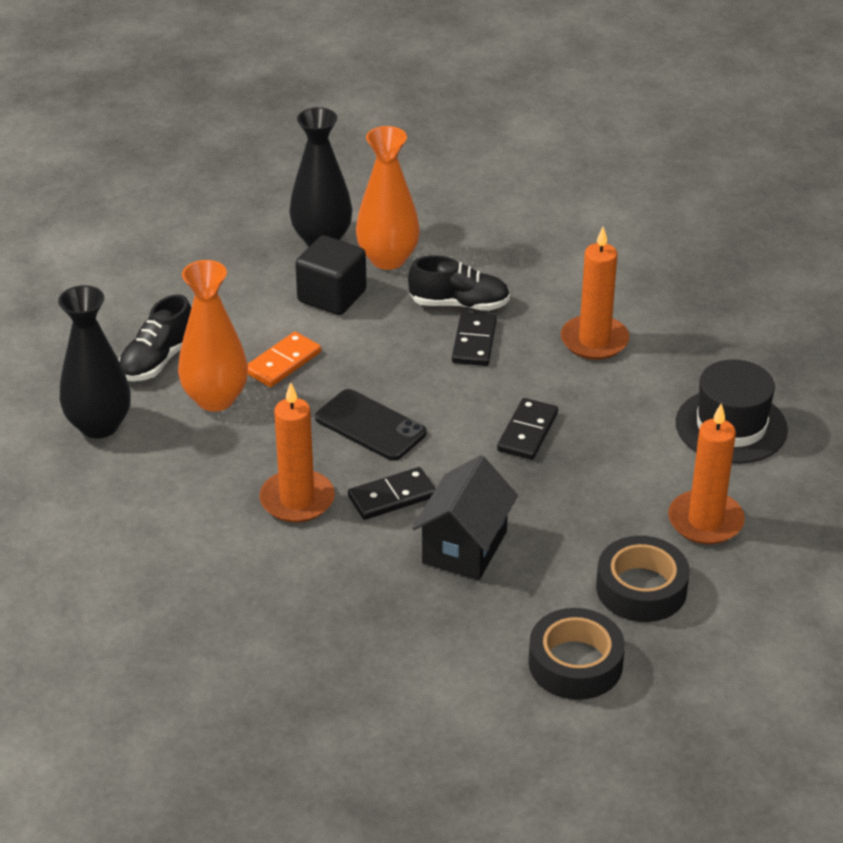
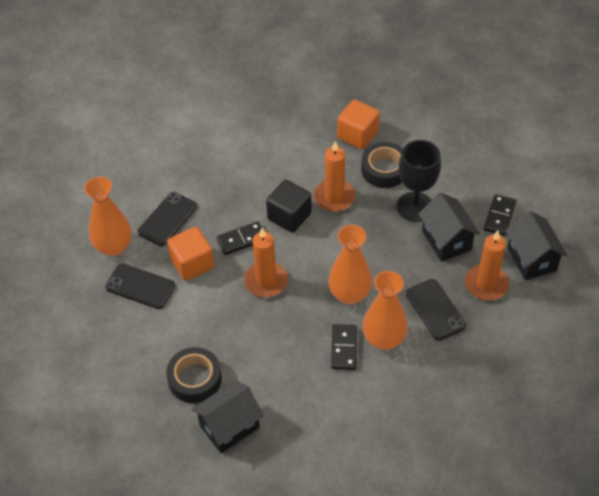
black goblet: none = 0 -> [397,140,441,222] = 1
black hat: [676,359,788,464] = 1 -> none = 0
black house: [412,455,518,580] = 1 -> [191,381,264,453] [419,193,480,261] [505,211,568,280] = 3
black phone: [315,389,427,461] = 1 -> [105,263,175,309] [138,192,197,246] [406,279,466,341] = 3
black shoe: [119,294,191,381] [408,255,510,311] = 2 -> none = 0
black vase: [58,285,131,438] [289,107,352,247] = 2 -> none = 0
orange cube: none = 0 -> [167,227,214,281] [337,100,380,149] = 2
orange domino: [248,332,321,387] = 1 -> none = 0
orange vase: [178,260,248,412] [356,126,420,270] = 2 -> [84,177,132,256] [328,225,372,304] [363,271,408,350] = 3

